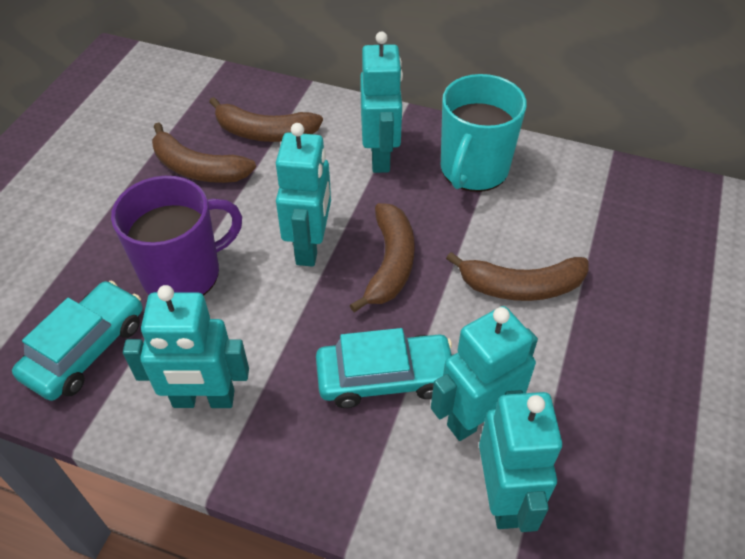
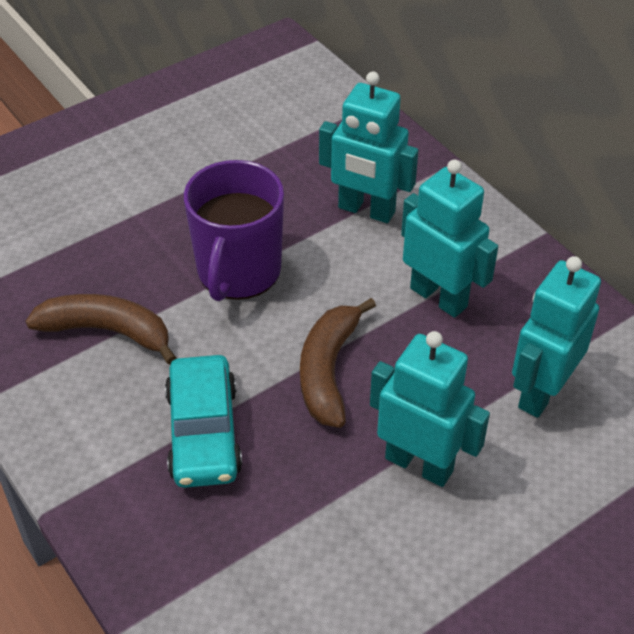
brown banana: [152,122,256,183] [209,97,323,142] [349,203,414,312] [446,252,589,301] = 4 -> [26,294,177,365] [300,298,376,428] = 2
turquoise car: [12,281,143,401] [316,328,452,408] = 2 -> [165,355,242,488] = 1
turquoise mug: [441,74,527,192] = 1 -> none = 0
turquoise robot: [123,285,249,408] [276,123,331,267] [360,31,403,173] [431,306,538,441] [479,390,562,532] = 5 -> [319,71,418,223] [370,331,490,487] [401,160,498,318] [512,256,601,418] = 4

